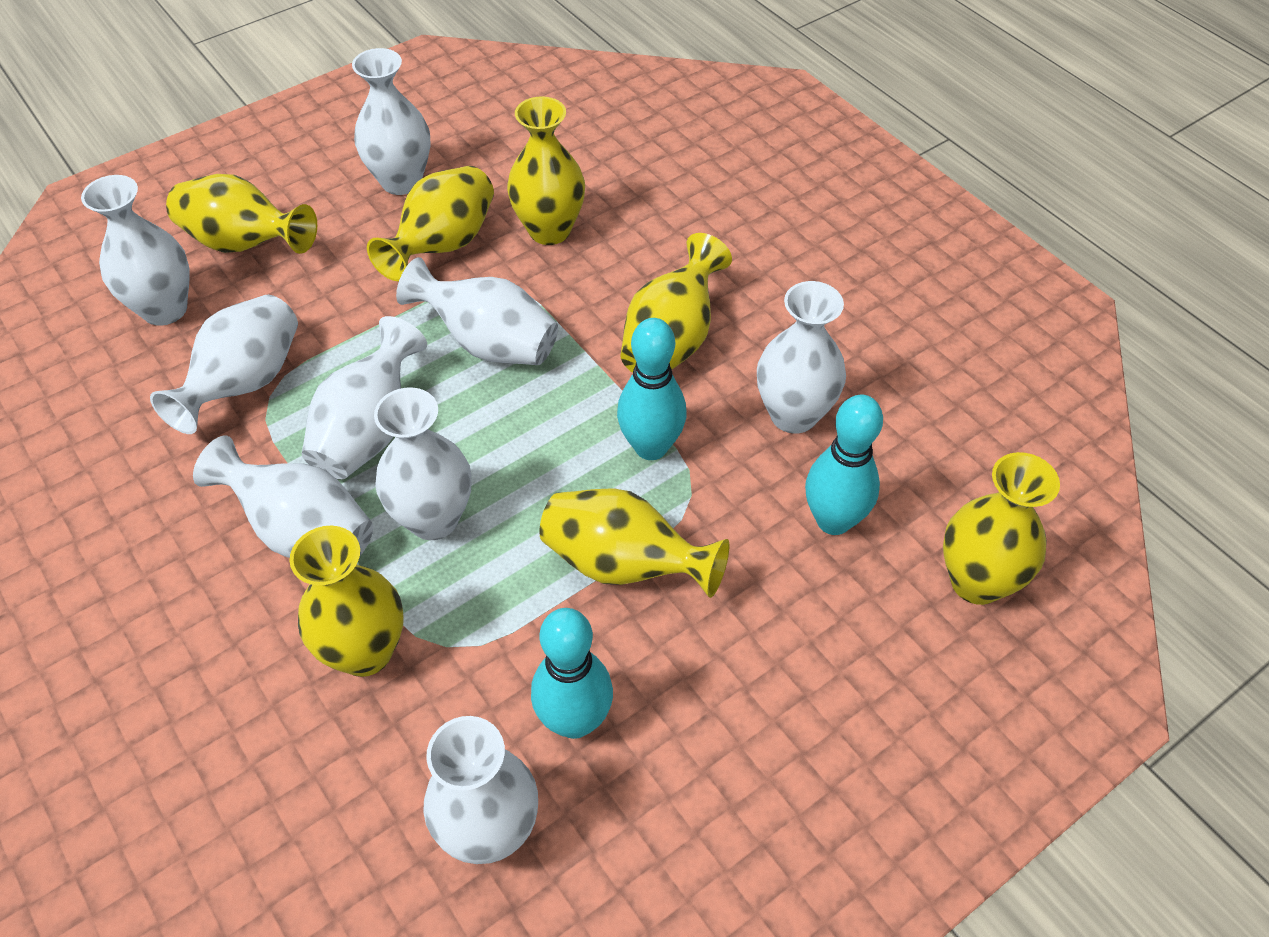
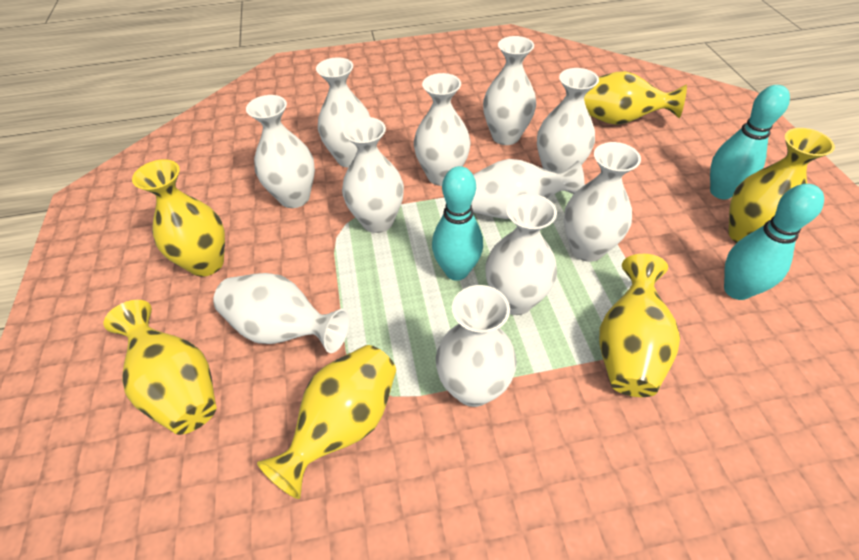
white vase: [81,175,189,326] [150,295,298,434] [193,436,373,558] [302,316,427,479] [352,48,431,195] [374,387,471,540] [396,257,558,365] [423,716,538,864] [757,281,846,434] = 9 -> [213,273,350,353] [246,95,315,208] [316,57,370,168] [342,117,404,233] [414,73,471,186] [436,285,517,407] [471,159,585,219] [483,36,536,145] [485,194,557,315] [537,68,599,173] [564,142,641,262] = 11
yellow vase: [166,174,317,254] [290,526,404,677] [367,166,494,281] [507,96,585,245] [539,488,729,598] [620,233,732,373] [943,452,1060,605] = 7 -> [104,300,217,435] [132,159,225,277] [257,345,396,499] [584,71,687,125] [599,254,680,397] [728,128,835,243] = 6

